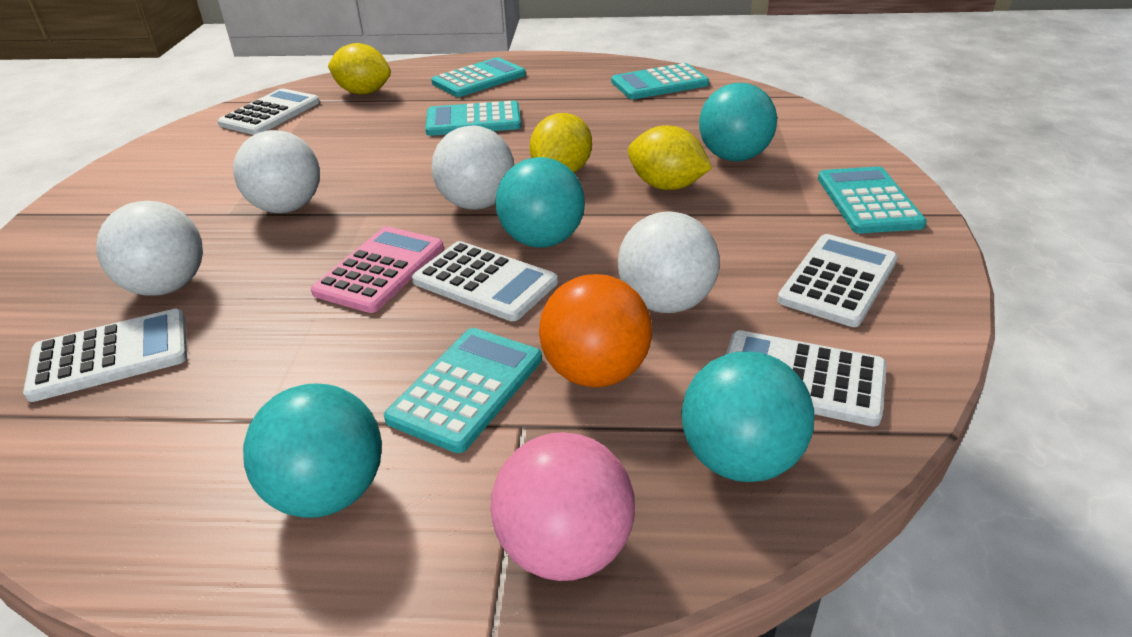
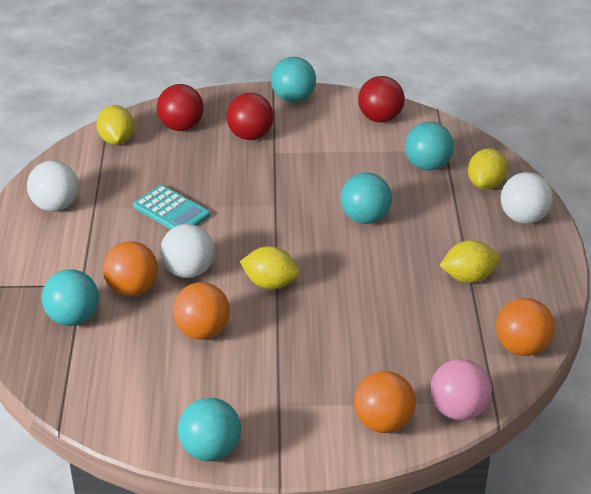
orange ball: [539,274,652,387] = 1 -> [103,241,158,296] [173,282,230,340] [354,371,416,433] [496,298,555,356] = 4
pink calculator: [311,226,444,313] = 1 -> none = 0
red ball: none = 0 -> [157,84,204,131] [226,93,274,140] [358,76,405,123] = 3
turquoise ball: [243,384,382,518] [495,157,585,248] [681,352,814,482] [699,83,777,161] = 4 -> [42,269,99,326] [178,398,241,461] [271,57,316,102] [341,173,392,224] [405,122,454,170] = 5
turquoise calculator: [384,328,542,453] [425,101,521,136] [431,57,526,97] [611,63,709,99] [818,166,927,233] = 5 -> [133,185,210,230] = 1
white ball: [96,201,203,296] [233,130,320,213] [431,126,514,210] [617,212,719,313] = 4 -> [27,161,79,212] [160,224,214,278] [501,172,553,224] = 3
white calculator: [23,309,187,402] [218,88,320,135] [412,241,558,321] [726,330,887,426] [777,234,898,327] = 5 -> none = 0
yellow lemon: [328,43,391,94] [530,113,592,173] [628,125,712,190] = 3 -> [96,105,134,145] [240,246,299,289] [439,240,499,283] [468,148,508,190] = 4

